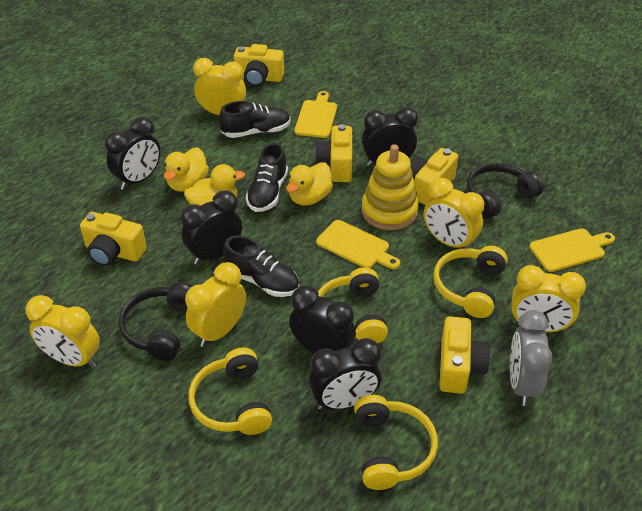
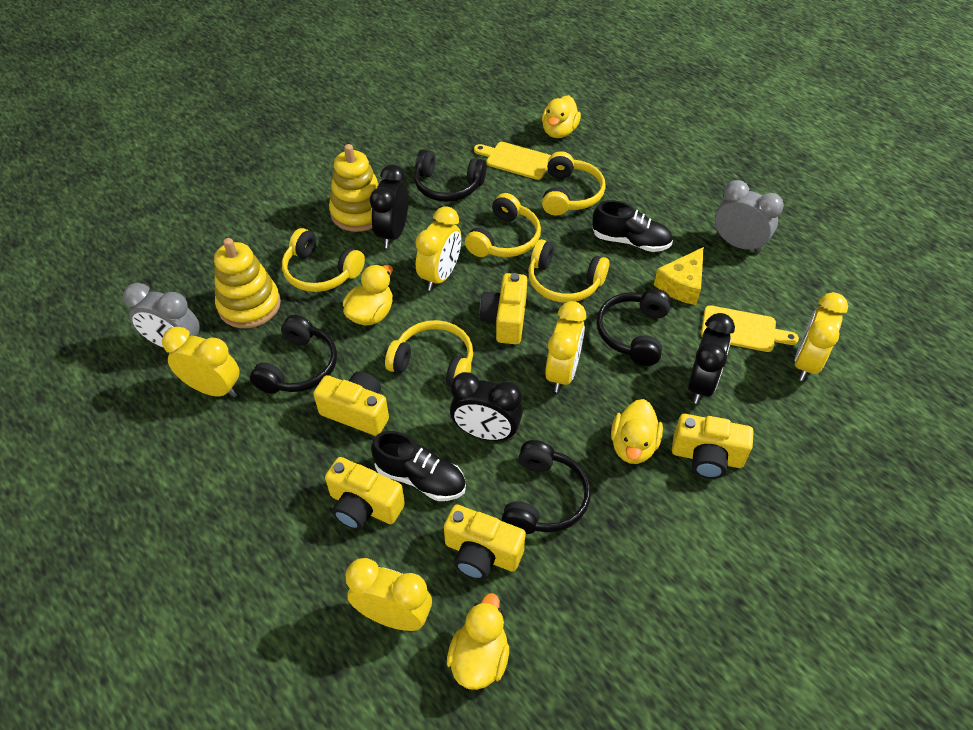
black clock: [105,116,161,190] [181,190,242,265] [289,285,356,354] [309,338,382,410] [362,107,418,167] = 5 -> [370,165,408,248] [450,372,523,441] [687,313,735,404] = 3
black headphones: [119,282,193,361] [467,163,544,219] = 2 -> [250,315,337,394] [414,149,486,202] [502,440,591,534] [597,289,671,366] = 4
black shoe: [219,101,291,138] [223,236,299,297] [246,143,288,212] = 3 -> [371,431,466,501] [592,200,673,252] = 2
grey clock: [510,310,553,406] = 1 -> [123,283,200,348] [715,180,784,254] = 2
yellow cheese: none = 0 -> [654,247,704,305] = 1
yellow cutting board: [294,91,337,138] [316,220,400,269] [529,228,615,272] = 3 -> [474,142,551,180] [701,305,799,352] = 2
yellow duck: [164,147,209,192] [184,164,245,206] [286,162,333,205] = 3 -> [343,265,393,326] [447,593,509,690] [542,95,581,138] [611,399,663,464] = 4
yellow headphones: [189,348,272,435] [318,267,388,344] [354,395,438,490] [433,246,507,318] = 4 -> [282,228,365,292] [385,320,473,387] [465,193,541,257] [529,239,609,303] [542,151,606,216] = 5
yellow stacking toy: [361,144,419,230] = 1 -> [214,238,281,328] [329,144,379,232] = 2

